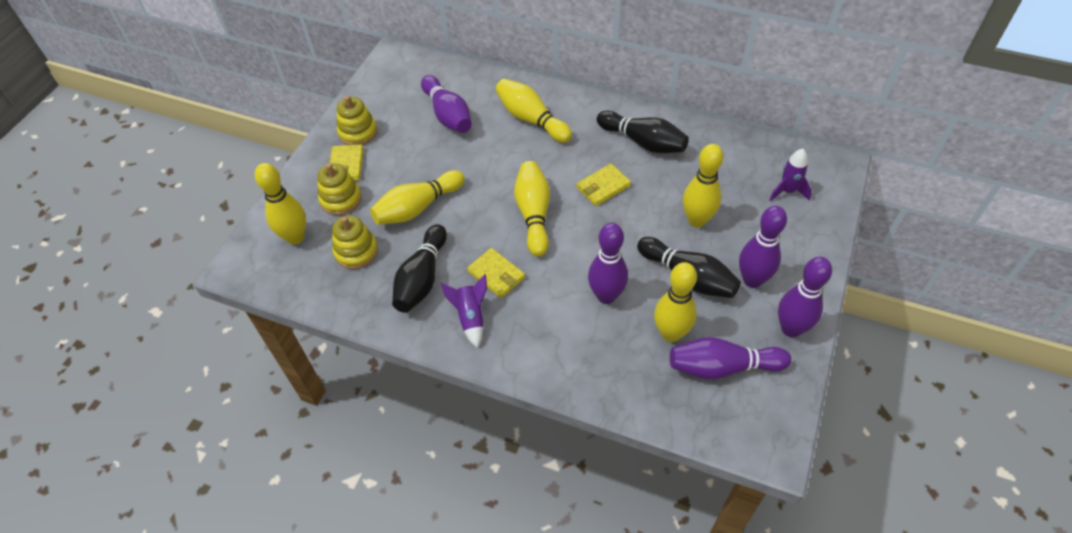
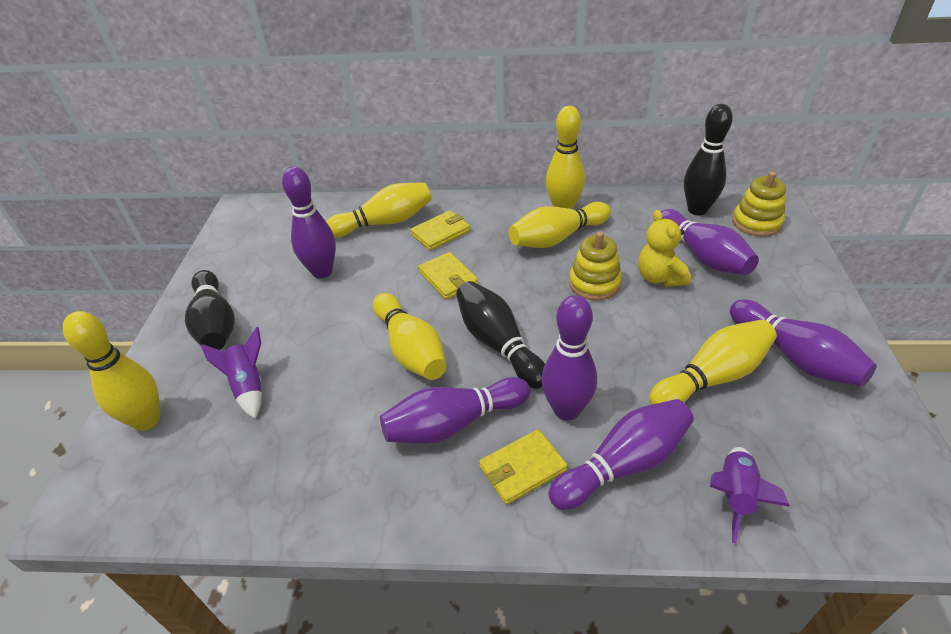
purple bowling pin: [421,75,472,133] [588,223,628,304] [670,337,791,380] [739,206,787,288] [778,257,832,337] = 5 -> [282,166,336,279] [380,377,530,444] [541,295,597,421] [548,399,694,510] [661,209,759,275] [730,299,877,387] = 6
yellow stacking toy: [317,163,362,215] [332,215,378,269] [337,95,377,145] = 3 -> [569,231,622,301] [732,171,786,237] = 2
yellow teddy bear: none = 0 -> [638,210,691,287] = 1

